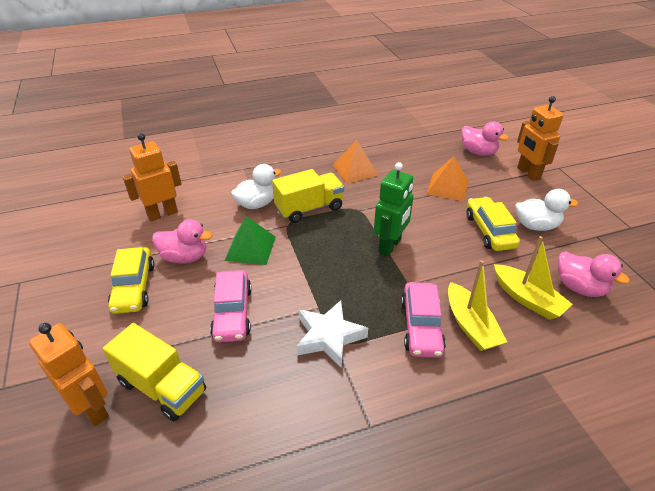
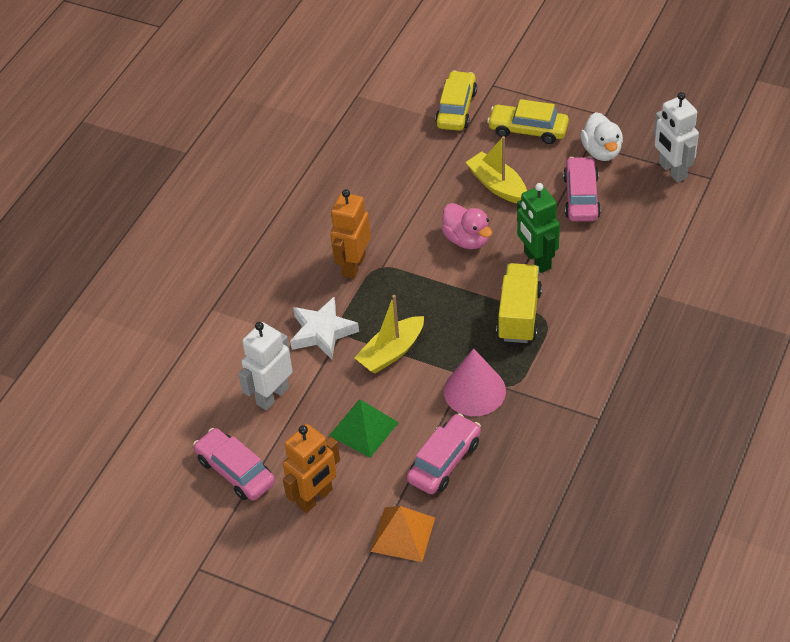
orange pyramid: [333,140,379,183] [427,156,468,201] = 2 -> [371,506,435,562] = 1
orange robot: [29,323,109,426] [123,133,181,221] [517,96,563,181] = 3 -> [283,424,340,513] [330,189,371,279] = 2
pink car: [210,270,252,342] [401,282,446,358] = 2 -> [193,428,275,501] [407,413,481,494] [563,156,601,221] = 3
pink cone: none = 0 -> [444,348,506,416] = 1
pink duck: [152,220,212,263] [462,121,509,156] [558,252,630,297] = 3 -> [442,203,492,249] = 1
white duck: [231,164,281,209] [516,189,578,231] = 2 -> [581,112,623,161] = 1
white robot: none = 0 -> [239,322,293,410] [654,92,699,182] = 2
yellow truck: [103,323,206,421] [272,169,344,223] = 2 -> [496,263,542,343] = 1

